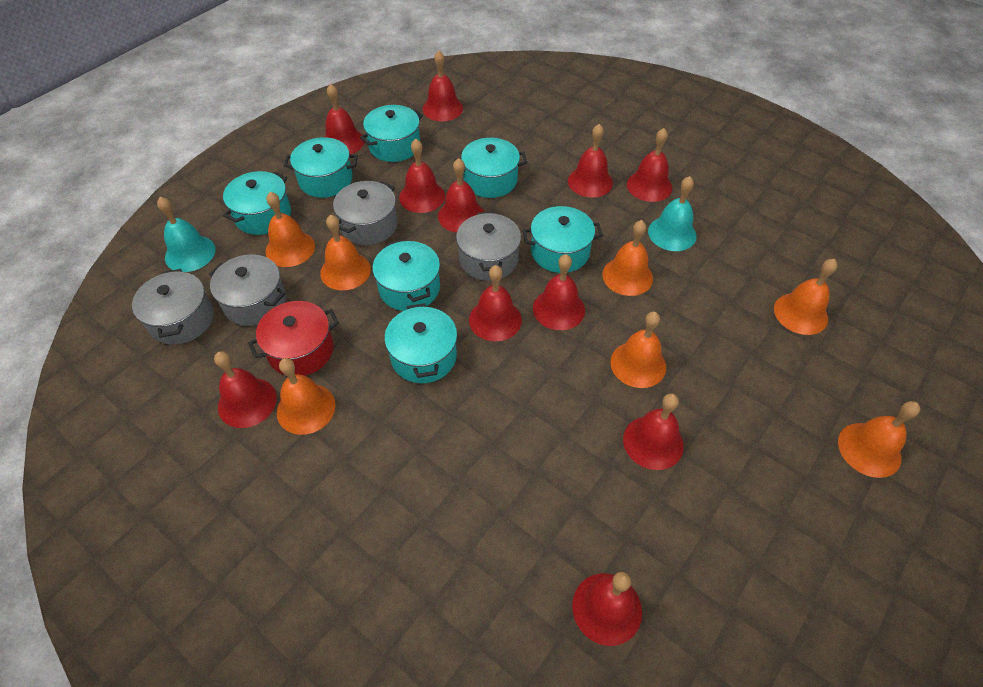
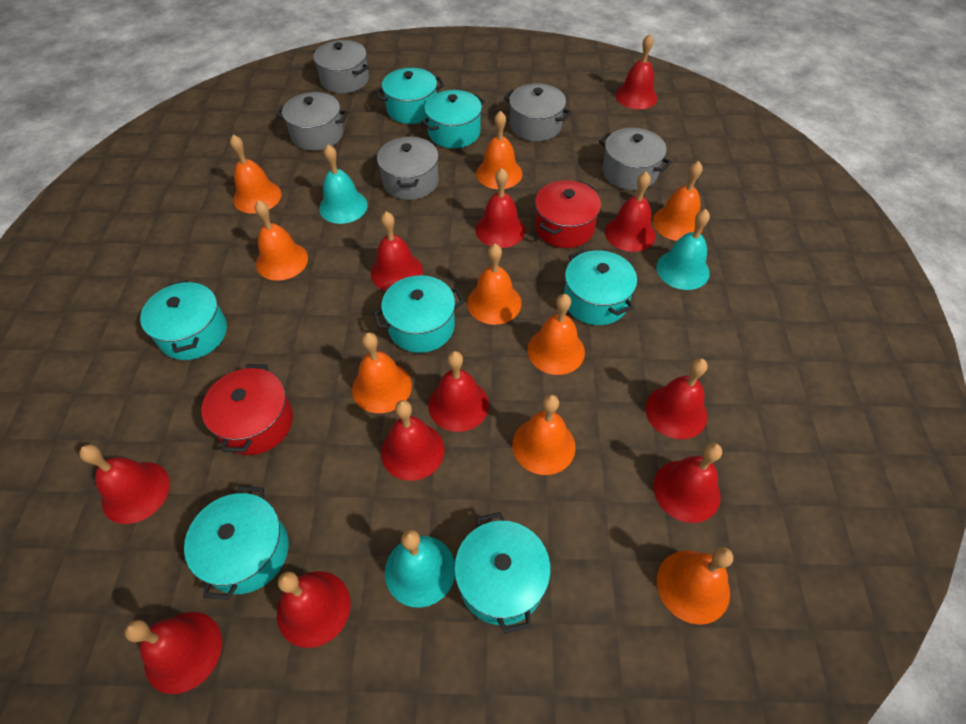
grey pot: [132,269,214,345] [209,254,286,326] [333,181,397,245] [456,212,521,281] = 4 -> [276,92,348,151] [313,40,369,94] [377,136,439,200] [504,83,572,141] [599,128,672,190] = 5
orange bell: [266,192,315,267] [277,358,336,435] [320,215,371,290] [602,220,653,296] [610,312,666,388] [774,259,838,335] [838,401,920,478] = 7 -> [230,135,282,214] [255,200,308,281] [352,332,412,413] [467,244,522,325] [476,111,522,189] [512,394,576,475] [528,294,585,375] [653,161,703,241] [657,547,733,625] = 9
red pot: [248,301,339,376] = 1 -> [202,364,293,455] [535,180,601,248] = 2
turquoise bell: [157,197,215,272] [648,176,697,251] = 2 -> [319,145,368,224] [385,530,455,608] [656,209,710,290] = 3

